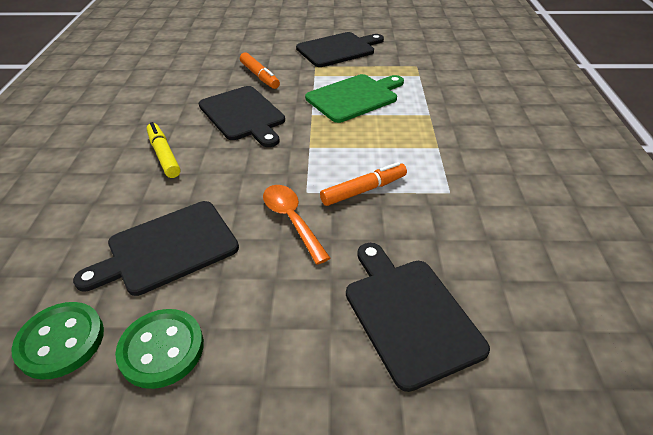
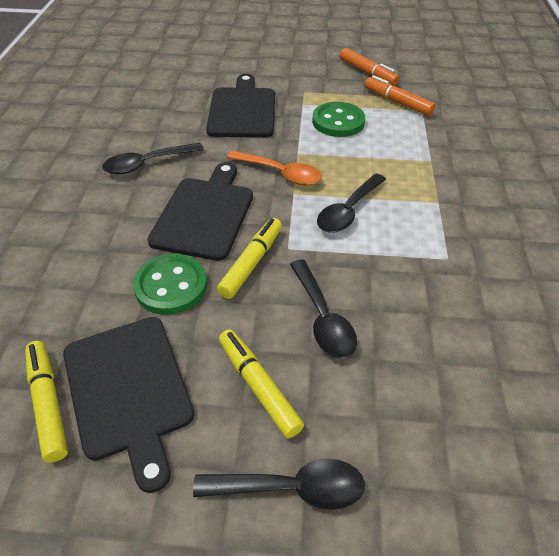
black cutting board: [73,201,239,296] [199,86,285,147] [296,32,384,67] [346,243,490,392] = 4 -> [63,317,194,493] [147,162,253,261] [206,74,275,138] = 3
black spoon: none = 0 -> [102,143,204,174] [193,459,365,510] [290,259,357,358] [317,174,386,233] = 4
green cutting board: [305,74,404,123] = 1 -> none = 0
yellow marker: [147,122,181,178] = 1 -> [25,341,68,463] [217,218,282,299] [219,329,304,439] = 3

